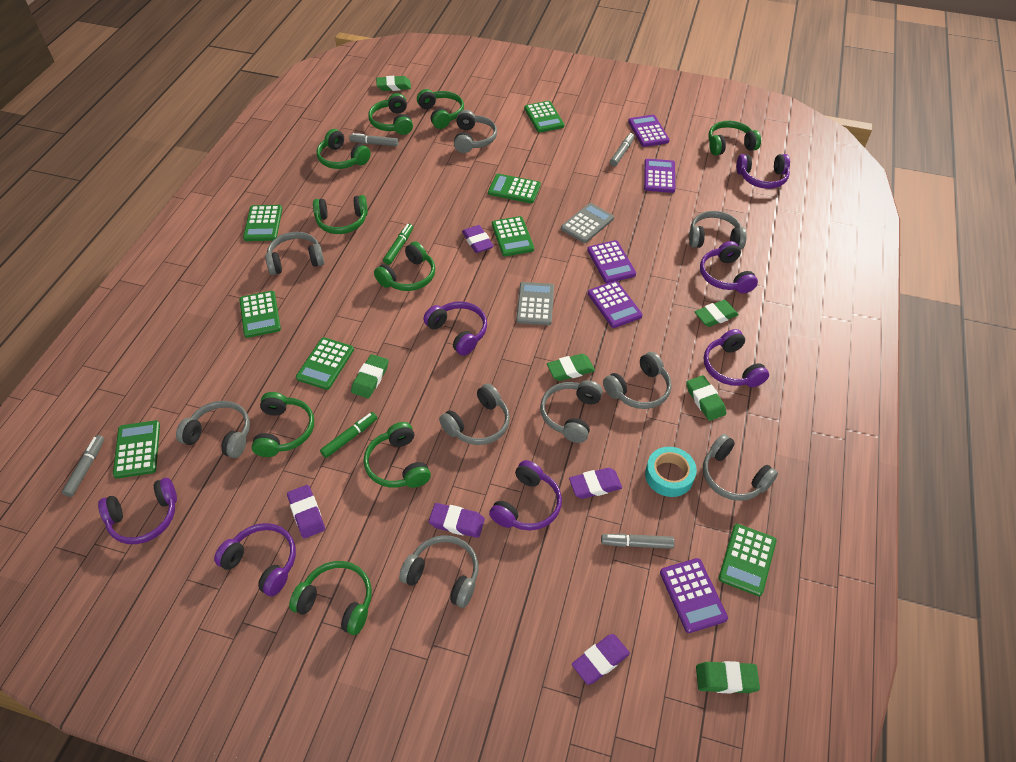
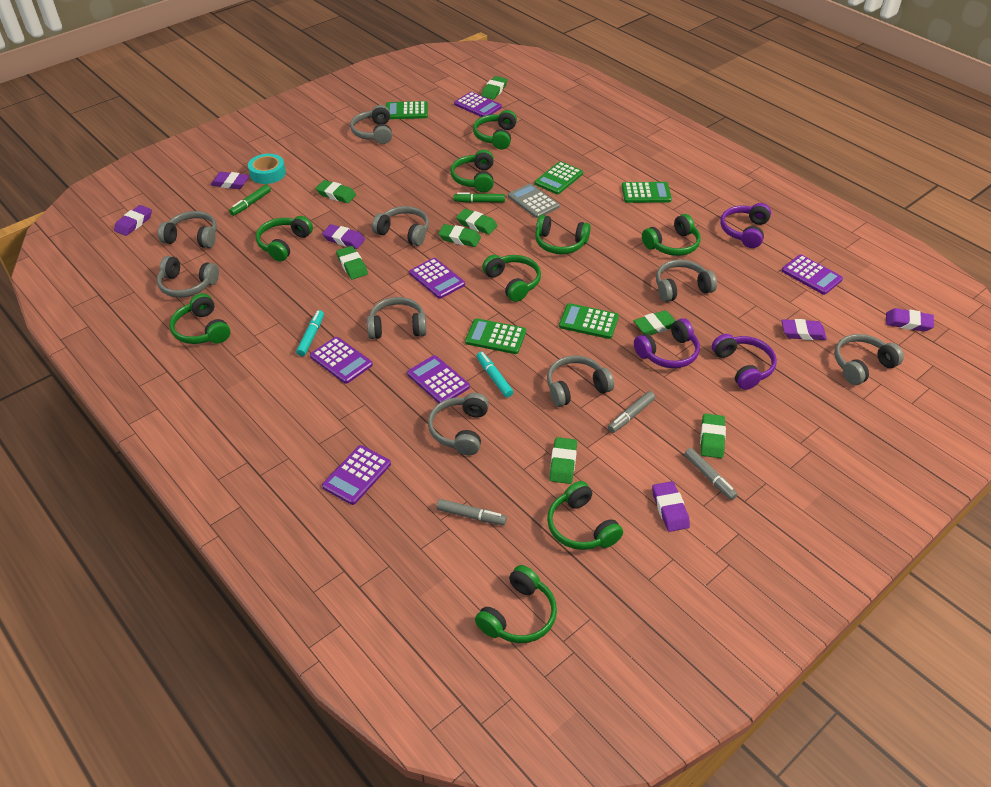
green calculator: [113,420,160,479] [239,291,281,338] [243,205,282,241] [296,337,354,390] [488,174,541,203] [492,216,534,256] [524,101,564,133] [718,524,776,596] = 8 -> [386,101,428,119] [465,318,526,354] [534,161,583,194] [559,303,619,339] [622,182,672,203] = 5
green eraser: [351,354,389,398] [376,76,411,91] [547,354,595,381] [686,375,726,421] [694,300,739,327] [696,661,760,693] = 6 -> [316,180,356,203] [336,246,368,280] [438,224,481,247] [456,209,497,235] [481,76,508,99] [549,437,577,484] [634,310,676,335] [700,413,726,458] = 8
grey calculator: [516,282,554,325] [561,203,614,243] = 2 -> [508,183,560,218] = 1
grey marker: [62,435,104,497] [349,133,399,146] [601,534,675,549] [610,133,635,166] = 4 -> [437,499,507,525] [608,391,655,433] [684,448,738,500] = 3
purple calculator: [587,240,636,283] [588,281,643,328] [628,115,670,147] [644,159,675,193] [660,558,728,633] = 5 -> [310,337,373,384] [322,445,391,505] [407,355,470,403] [409,258,465,299] [454,92,502,117] [782,255,843,295] = 6
purple eraser: [287,485,325,539] [429,503,485,538] [462,225,494,253] [569,468,622,499] [572,634,630,685] = 5 -> [114,205,152,236] [211,172,249,189] [322,224,365,249] [652,481,690,532] [781,319,827,340] [886,308,934,332] = 6
purple headphones: [98,478,177,544] [214,523,296,597] [423,301,487,356] [489,460,562,531] [700,241,758,293] [704,329,769,387] [736,154,790,189] = 7 -> [634,318,700,368] [712,334,777,390] [720,203,771,248] = 3
turquoise marker: none = 0 -> [296,310,324,356] [477,352,513,398] = 2

